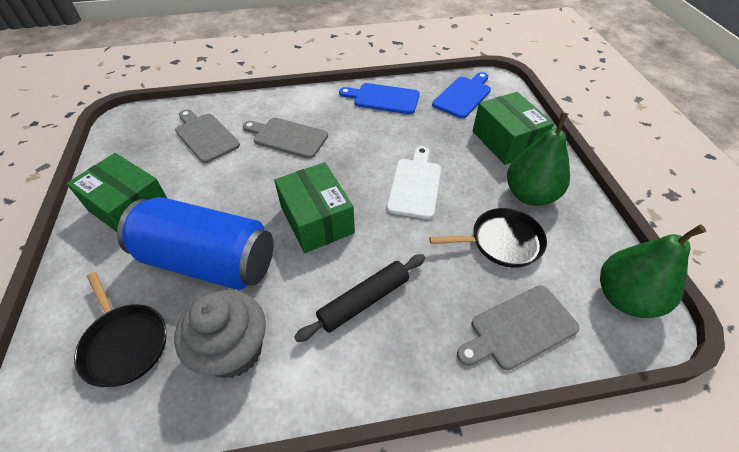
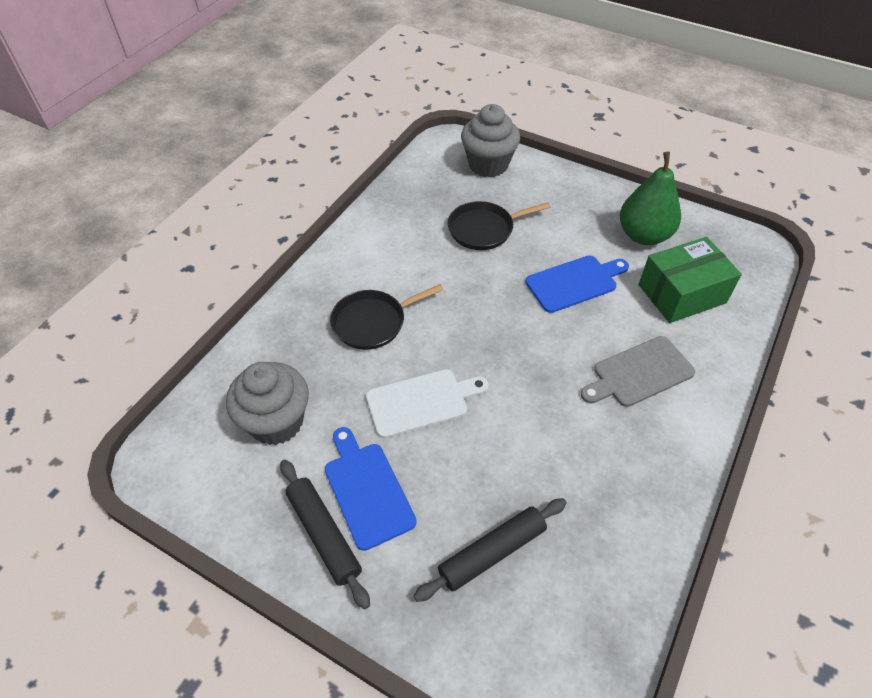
black rolling pin: [294,254,425,342] = 1 -> [280,460,370,609] [413,498,567,602] = 2
blue can: [117,197,273,290] = 1 -> none = 0
green box: [66,153,167,232] [274,162,355,253] [472,92,554,165] = 3 -> [639,237,742,323] = 1
green pear: [507,112,570,206] [600,224,706,318] = 2 -> [620,152,681,245] = 1
grey cupcake: [174,290,266,378] = 1 -> [226,362,309,445] [461,104,520,177] = 2
grey cutting board: [175,109,240,163] [243,118,328,159] [457,285,580,370] = 3 -> [581,336,695,407] = 1

